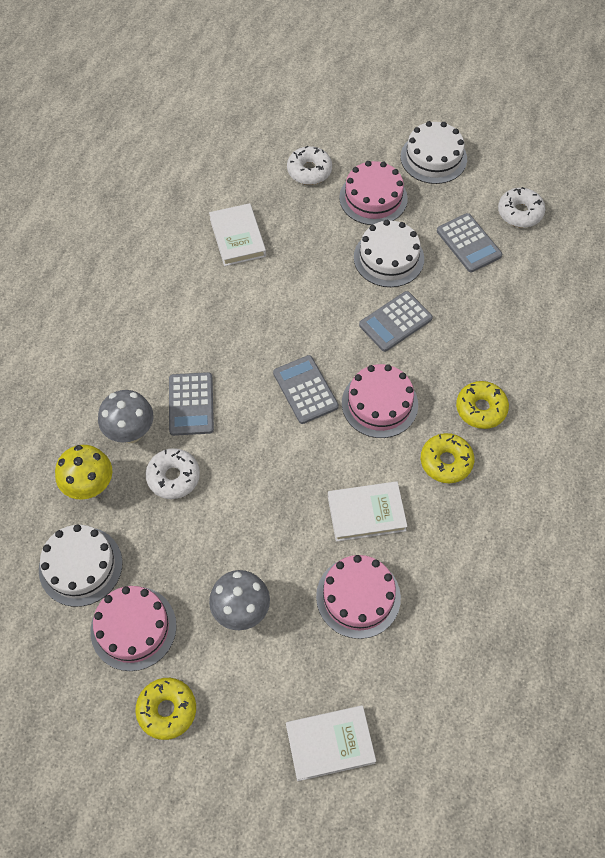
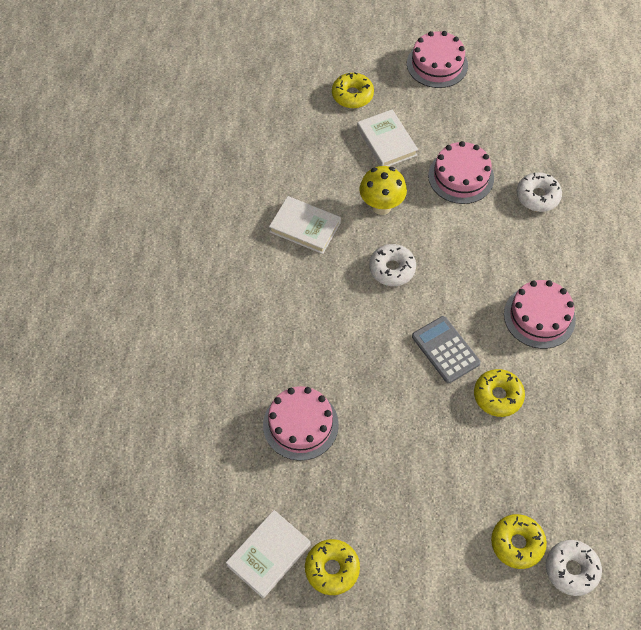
grey calculator: [169,372,214,436] [273,355,339,424] [359,291,433,352] [437,213,502,272] = 4 -> [412,316,481,383] = 1
grey mushroom: [98,390,153,443] [209,570,270,630] = 2 -> none = 0
white cake: [39,524,122,607] [354,220,424,287] [401,121,467,184] = 3 -> none = 0
yellow donut: [135,678,196,740] [421,433,474,483] [456,381,509,429] = 3 -> [305,539,360,595] [332,72,374,108] [474,369,525,417] [491,514,547,569] = 4

